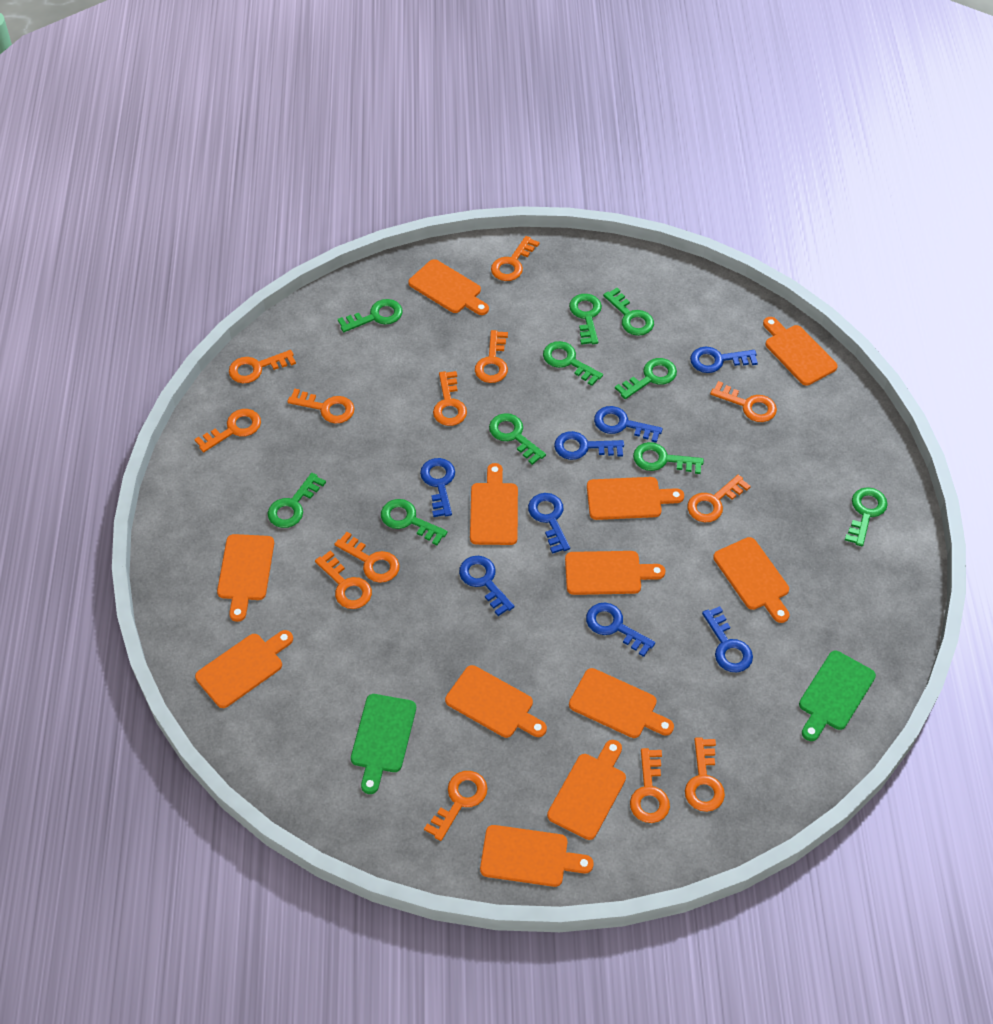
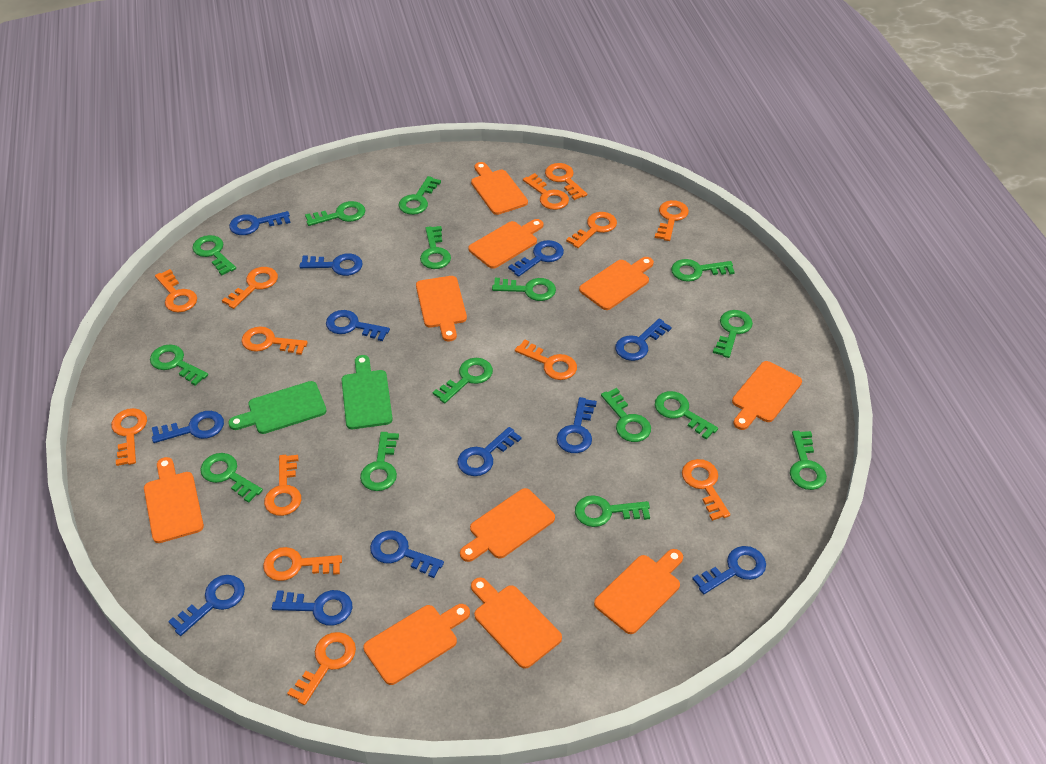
blue key: [420,458,455,517] [459,556,514,616] [528,493,570,554] [554,431,624,460] [586,603,655,657] [594,406,663,443] [690,347,758,373] [702,606,753,672] = 8 -> [152,411,224,443] [168,575,245,636] [229,211,290,235] [272,590,352,626] [299,253,363,276] [326,310,390,341] [370,531,444,578] [457,427,522,476] [508,240,564,277] [557,397,597,453] [615,319,672,361] [692,546,766,594] = 12
green key: [268,473,326,528] [338,299,403,332] [381,499,448,545] [489,413,546,465] [543,341,603,386] [569,294,602,345] [603,288,654,336] [615,358,677,399] [633,442,704,474] [845,487,888,546] = 10 -> [150,344,208,386] [192,235,236,275] [200,453,263,503] [305,201,365,226] [360,432,399,491] [399,176,441,215] [420,226,451,269] [433,358,493,403] [492,278,556,301] [575,495,650,527] [601,388,651,442] [655,391,718,440] [671,259,735,282] [713,310,753,358] [790,431,827,490] = 15
orange cutting board: [195,630,293,708] [217,534,274,622] [408,259,489,315] [445,665,547,738] [470,463,518,545] [480,825,594,887] [547,740,626,840] [565,551,665,595] [569,668,674,738] [587,477,684,520] [713,537,789,623] [763,317,838,386] = 12 -> [144,457,204,543] [363,604,470,685] [416,276,467,341] [460,488,555,562] [468,219,543,269] [471,162,528,215] [471,577,562,669] [579,257,654,310] [594,549,683,634] [732,361,802,430] = 10

